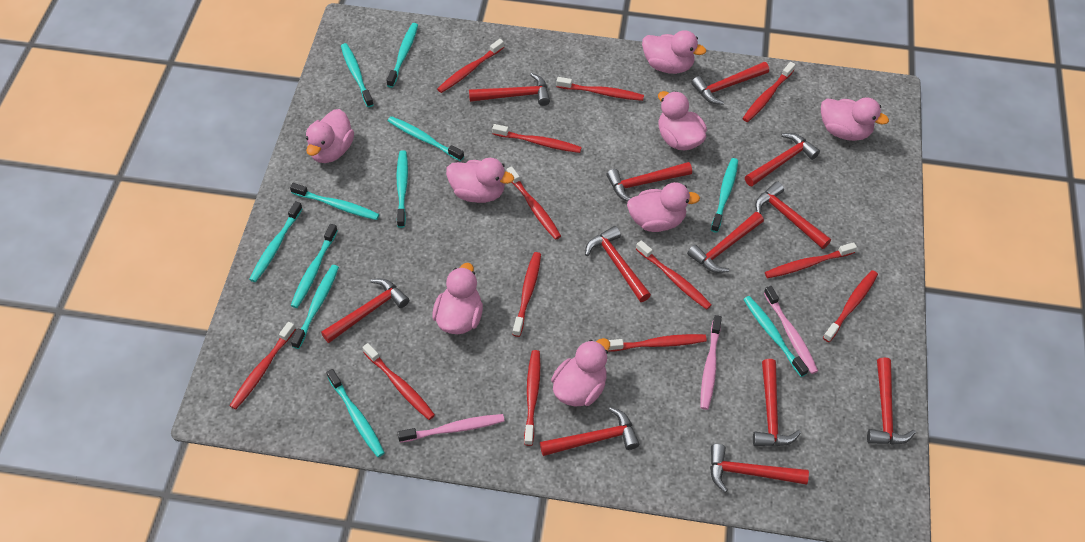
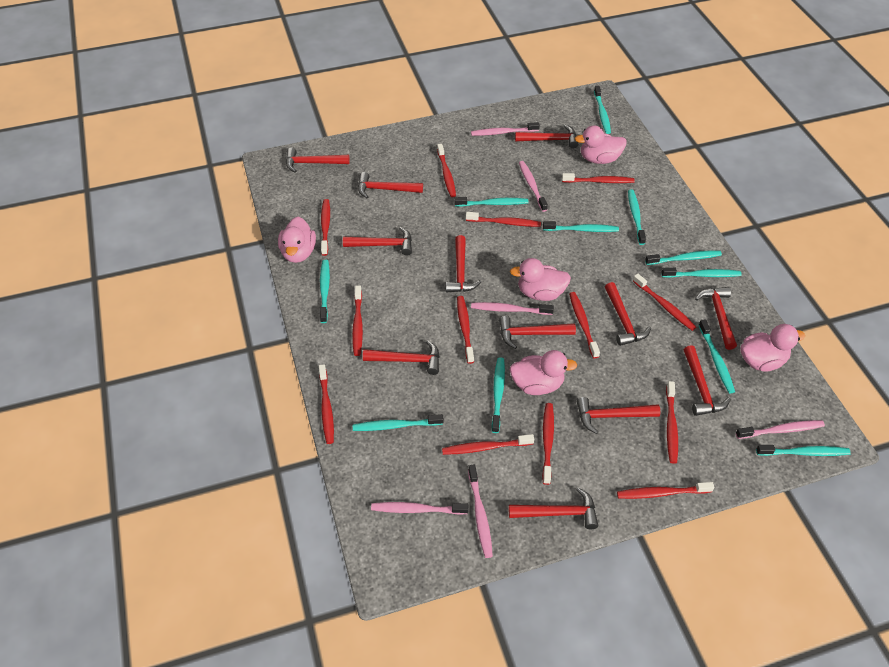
pink duck: [306,109,354,163] [432,263,483,334] [446,158,514,203] [551,338,610,407] [627,182,700,232] [642,30,706,74] [658,91,707,150] [821,98,889,141] = 8 -> [278,217,316,263] [509,350,577,395] [510,258,571,301] [575,125,627,164] [740,324,805,372] = 5
pink toothbrush: [397,414,504,443] [700,315,722,410] [764,286,818,374] = 3 -> [371,502,468,515] [468,465,493,558] [471,122,540,136] [471,302,554,315] [519,161,548,212] [736,420,825,439] = 6

